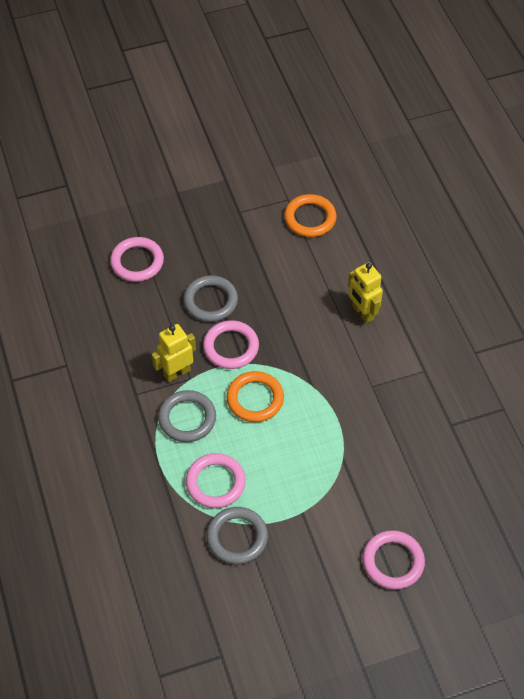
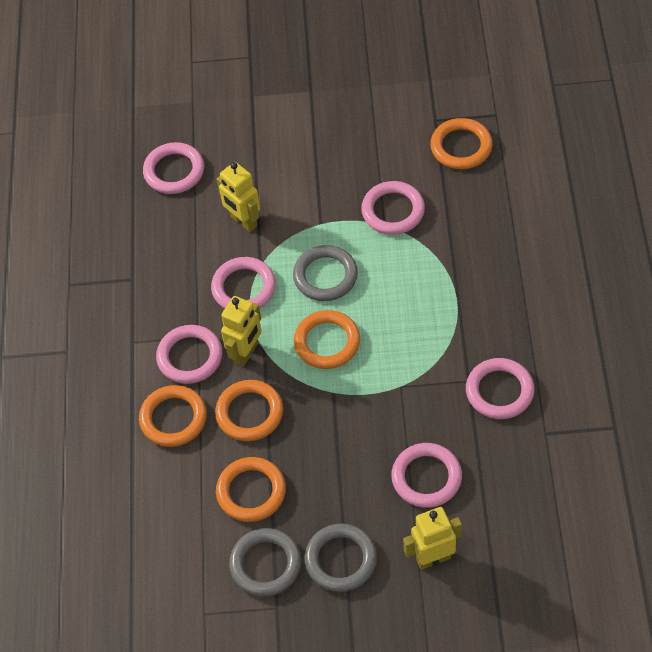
orange ring: [226,371,284,422] [284,194,337,237] = 2 -> [139,385,207,447] [215,380,283,441] [216,457,286,522] [294,310,360,369] [430,118,493,169] = 5
pink ring: [110,237,164,282] [186,453,246,508] [203,320,259,369] [363,530,425,590] = 4 -> [143,142,204,194] [156,325,222,384] [211,257,276,309] [361,181,425,235] [391,443,462,508] [466,358,534,419] = 6
yellow robot: [151,324,196,382] [348,262,383,323] = 2 -> [217,162,260,232] [221,296,262,366] [403,507,462,570] = 3

